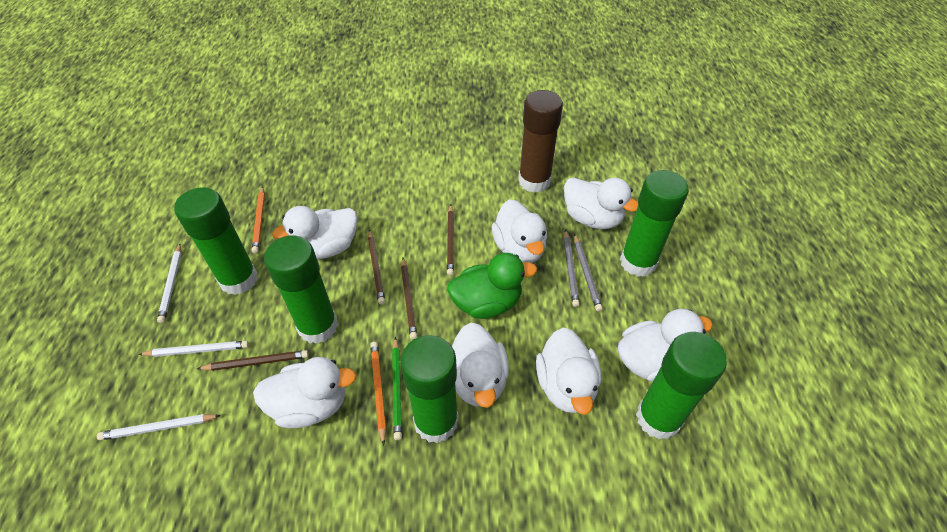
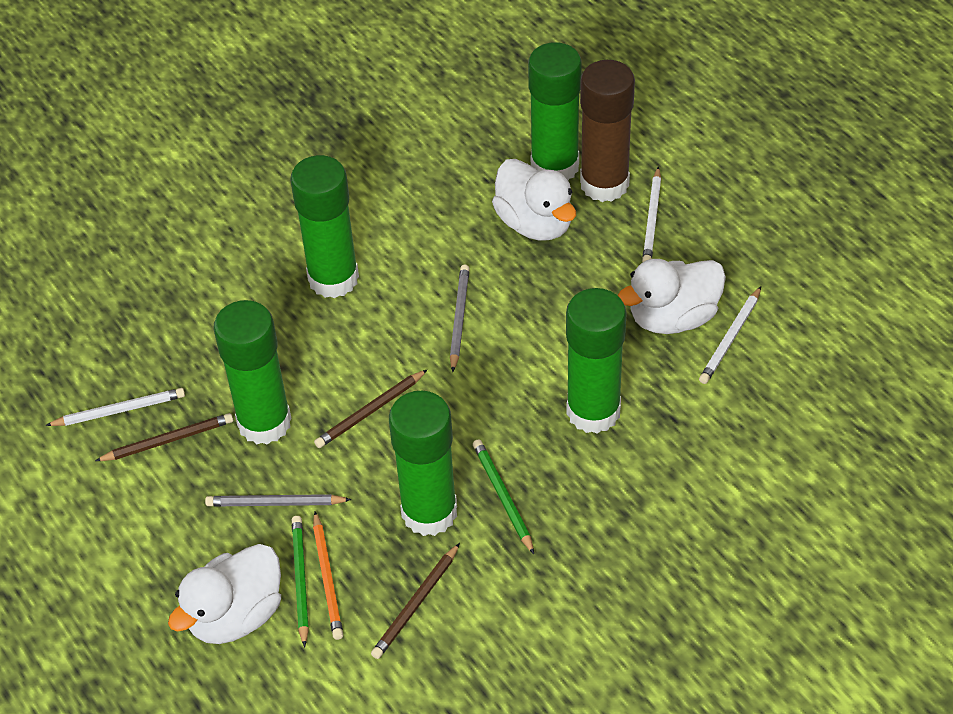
brown pencil: [197,350,309,371] [368,229,385,304] [401,258,417,340] [447,205,454,276] = 4 -> [95,413,233,461] [314,369,428,448] [371,543,460,659] = 3
green duck: [447,253,537,319] = 1 -> none = 0
green pencil: [392,337,402,440] = 1 -> [292,516,309,648] [473,439,534,554] = 2
orange pencil: [252,186,265,253] [370,342,386,446] = 2 -> [313,511,343,640] = 1
white duck: [253,357,357,428] [272,206,358,259] [452,323,509,408] [491,199,547,263] [536,328,601,415] [564,177,638,229] [618,309,713,382] = 7 -> [168,544,281,644] [492,159,576,241] [618,259,726,334] = 3

